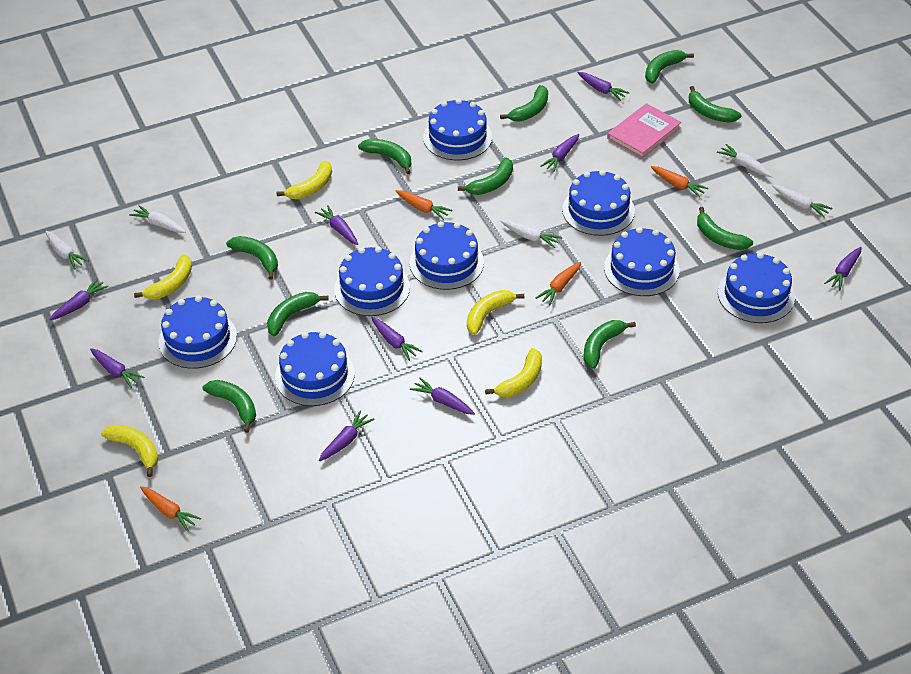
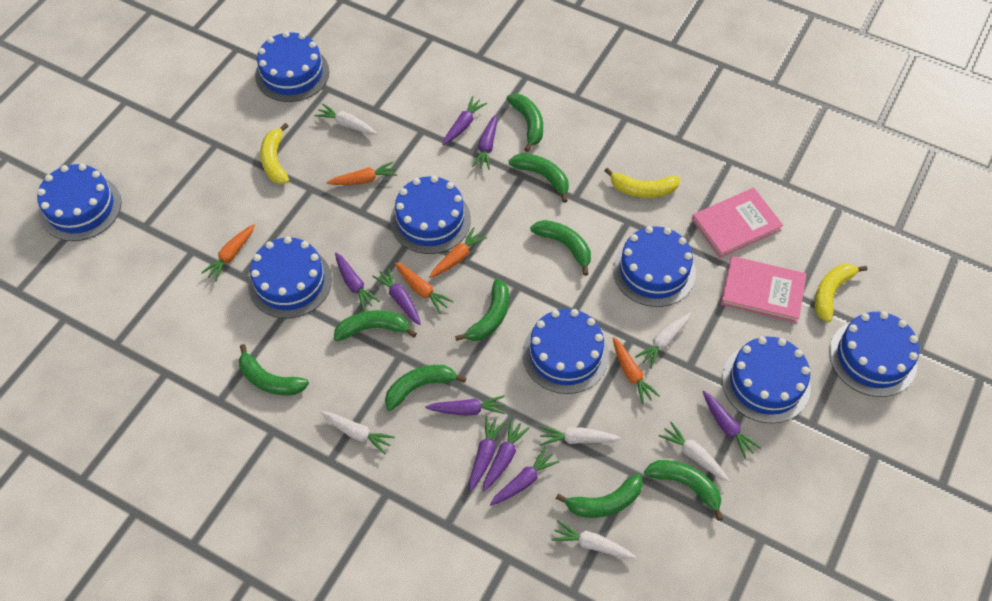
green banana: [203,380,256,433] [226,236,278,280] [267,292,329,336] [358,139,411,174] [458,158,513,195] [500,85,548,122] [584,320,636,369] [645,50,694,83] [689,86,741,123] [697,207,753,250] = 10 -> [239,344,309,395] [334,310,417,341] [385,365,466,411] [455,279,509,341] [507,93,543,152] [508,153,569,203] [530,220,591,276] [556,473,643,518] [644,460,723,521] = 9
orange carrot: [140,486,201,532] [395,190,453,220] [536,262,581,305] [651,166,708,198] = 4 -> [201,224,255,281] [326,162,397,185] [395,262,454,314] [429,227,487,278] [613,337,660,405] = 5
pink book: [607,103,681,158] = 1 -> [692,188,783,258] [721,256,807,323] = 2
white carrot: [45,231,89,269] [129,205,186,233] [500,220,562,248] [717,144,773,177] [772,185,832,218] = 5 -> [314,104,377,134] [321,411,395,454] [540,426,621,446] [551,520,636,559] [635,313,691,369] [659,422,730,482] = 6
yellow banana: [101,425,158,477] [134,254,192,299] [277,160,332,199] [467,290,524,335] [485,348,542,397] = 5 -> [260,123,289,184] [605,168,680,198] [815,264,867,322] = 3

